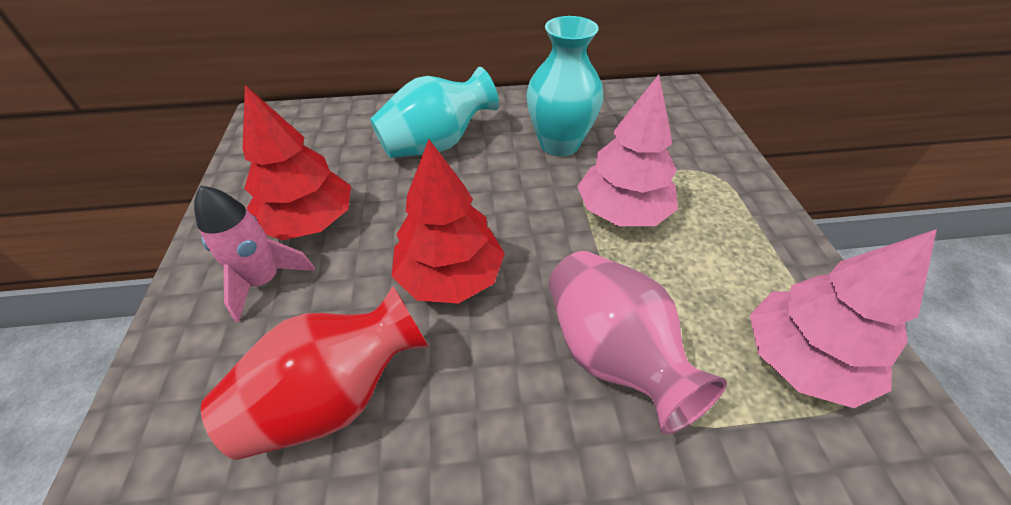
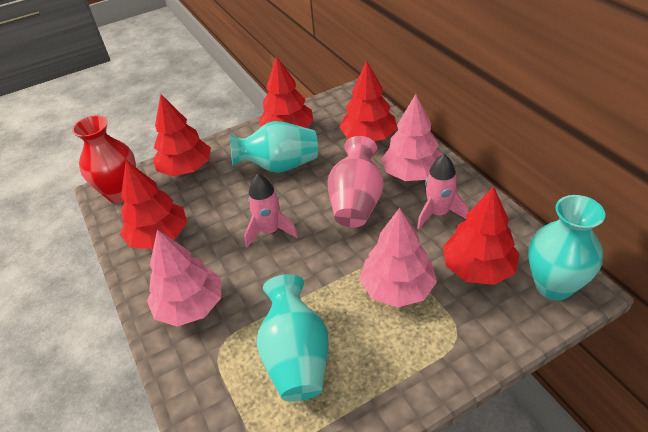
pink rocket: [194,185,315,322] = 1 -> [244,174,298,248] [417,154,469,229] = 2
pink tree: [577,75,678,226] [750,229,937,408] = 2 -> [147,230,221,327] [359,208,437,307] [381,94,443,181] = 3
red tree: [243,85,351,240] [392,139,505,304] = 2 -> [120,161,187,249] [153,94,211,176] [258,56,314,128] [340,60,397,141] [443,186,519,285] = 5
turquoise vase: [370,67,499,158] [526,16,603,157] = 2 -> [230,121,318,173] [257,274,329,402] [528,195,605,300] = 3

